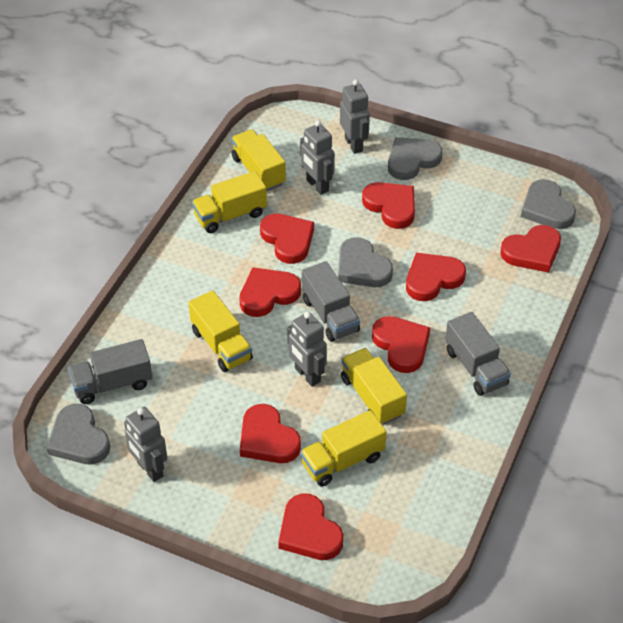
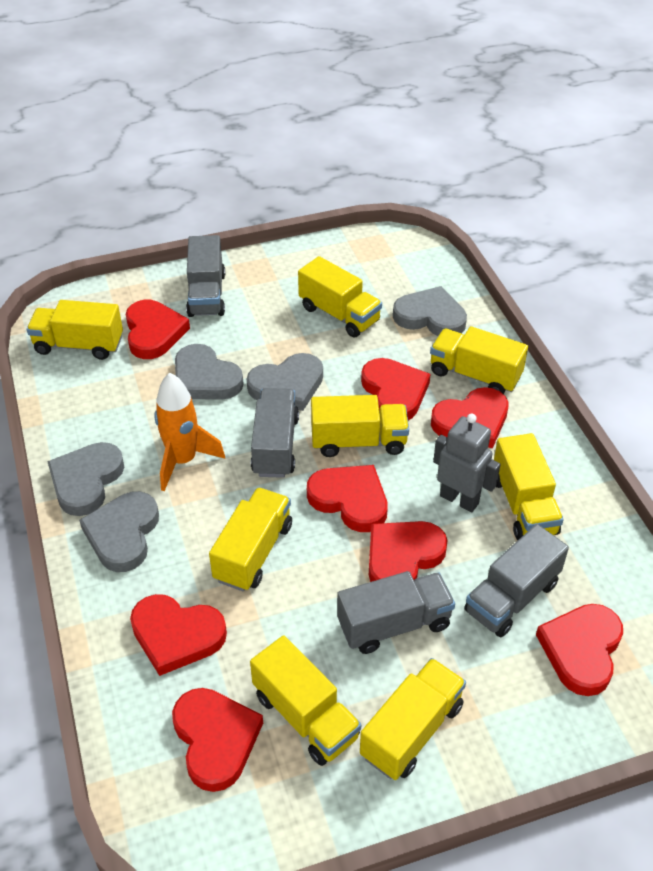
grey heart: [47,404,110,464] [338,237,393,287] [388,137,442,180] [521,179,576,229] = 4 -> [47,442,124,516] [79,491,159,572] [175,344,244,400] [247,353,323,411] [393,286,467,336] = 5
grey robot: [124,407,167,482] [287,312,327,387] [300,120,335,195] [340,79,370,154] = 4 -> [433,414,501,512] = 1
grey truck: [68,339,152,404] [302,261,360,342] [445,312,511,396] = 3 -> [186,235,225,317] [251,388,299,478] [337,571,455,654] [464,524,569,637] = 4
orange rocket: none = 0 -> [154,373,225,491] = 1
yellow truck: [188,290,253,372] [192,171,267,233] [231,129,286,191] [300,410,386,487] [341,348,407,425] = 5 -> [27,300,123,360] [209,487,292,591] [250,636,361,766] [298,256,382,338] [311,395,409,457] [360,658,466,780] [430,326,528,394] [494,433,564,540] = 8

